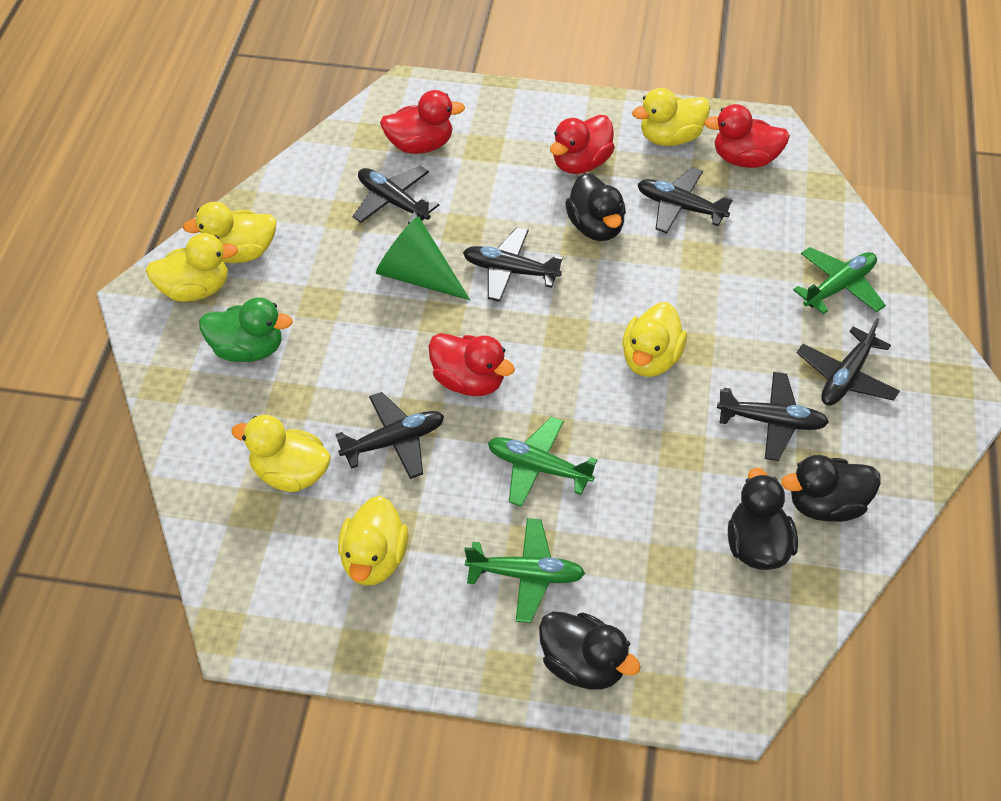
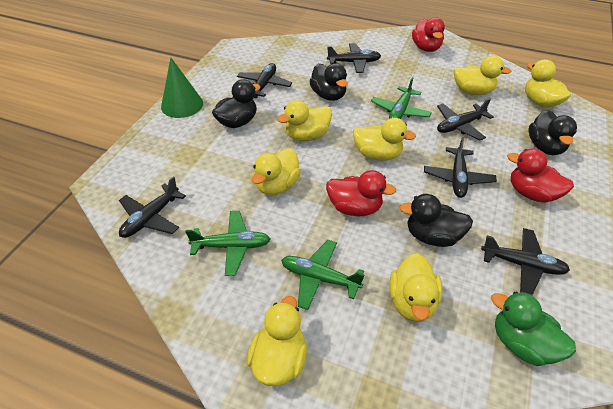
red duck: [380,90,465,154] [428,333,515,396] [550,115,615,174] [704,104,790,168] = 4 -> [326,170,396,217] [412,17,445,52] [507,148,574,203] = 3
yellow duck: [146,233,238,302] [183,202,277,263] [231,415,331,492] [338,496,408,586] [622,302,687,377] [632,88,710,146] = 6 -> [247,296,307,386] [252,148,301,195] [277,100,332,141] [353,118,416,161] [389,253,442,322] [454,56,511,95] [525,59,571,108] = 7

